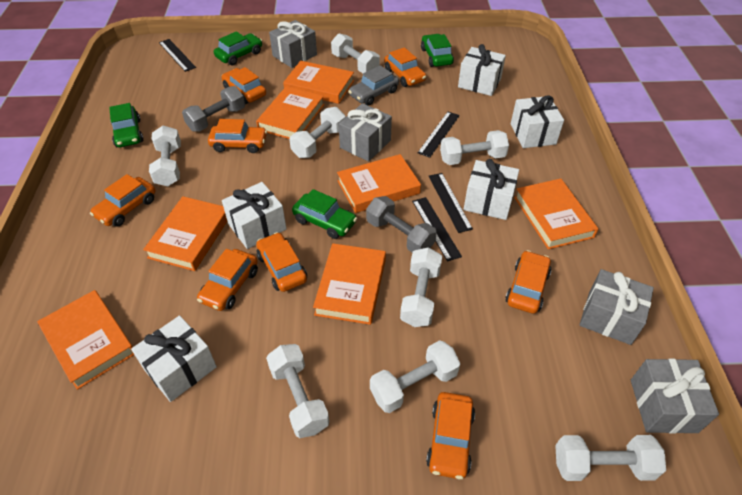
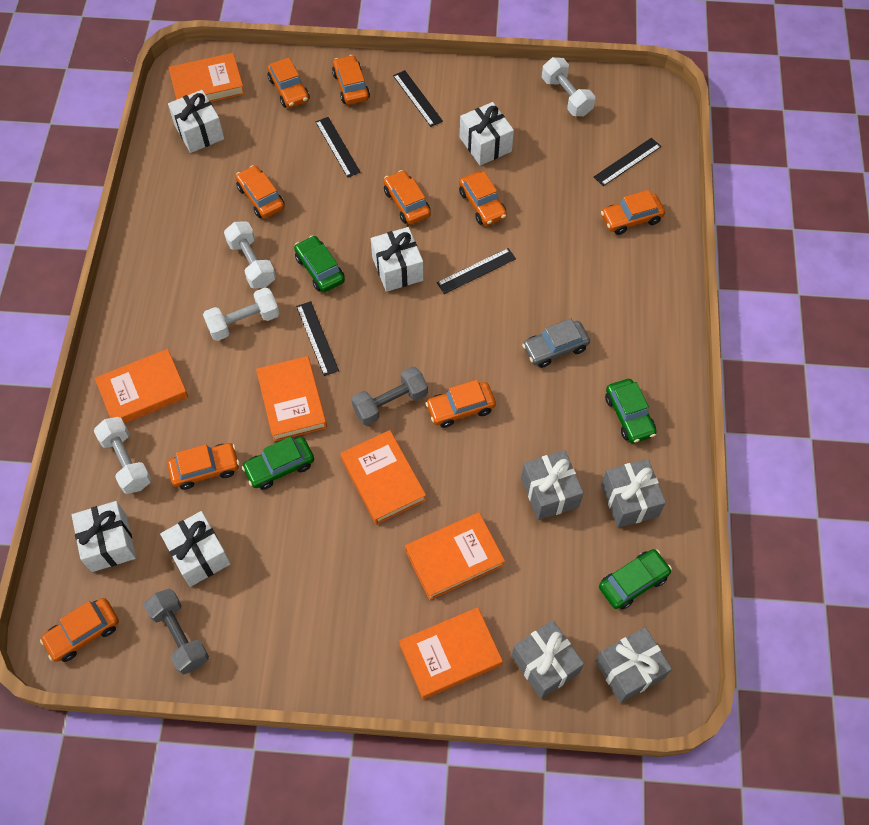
black ruler: [159,39,196,72] [412,197,462,262] [418,112,460,158] [429,173,473,233] = 4 -> [296,301,339,376] [316,117,361,178] [393,70,443,127] [437,248,516,294] [594,138,661,186] = 5
orange book: [37,290,134,390] [143,196,227,271] [256,86,325,139] [283,61,354,104] [313,243,386,325] [337,154,421,213] [514,178,598,249] = 7 -> [95,349,189,424] [168,53,245,102] [256,356,327,442] [341,430,426,525] [399,607,503,699] [405,512,505,600] = 6
orange car: [90,174,155,227] [197,249,258,311] [208,119,267,153] [222,67,266,104] [256,232,307,292] [384,47,426,87] [426,392,475,479] [505,250,552,314] = 8 -> [40,598,119,662] [167,443,239,490] [236,165,285,219] [267,57,310,108] [332,55,370,105] [384,170,431,225] [425,380,496,428] [459,171,507,226] [601,190,665,235] = 9
white dumbbell: [149,126,181,186] [266,344,329,438] [289,107,345,158] [331,33,380,73] [370,340,460,413] [400,247,442,327] [440,130,509,165] [555,435,666,481] = 8 -> [94,417,152,494] [203,287,280,341] [224,221,276,289] [542,57,595,116] = 4

